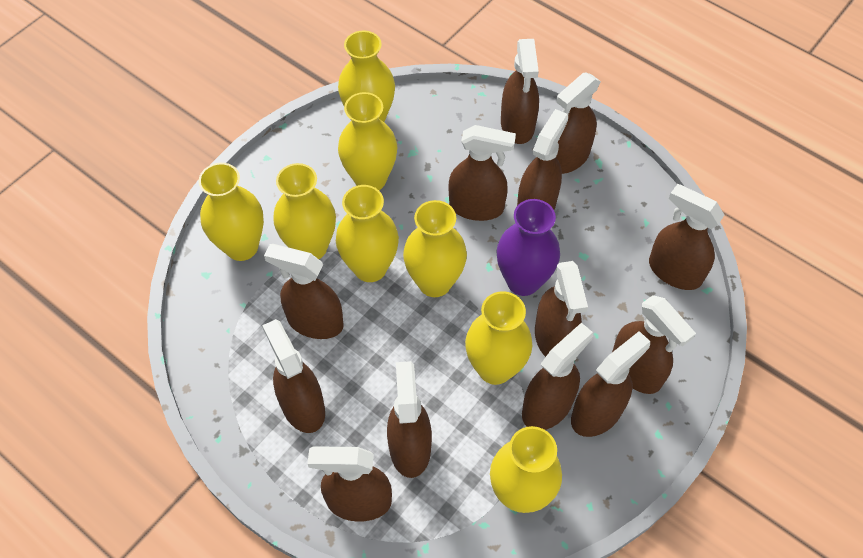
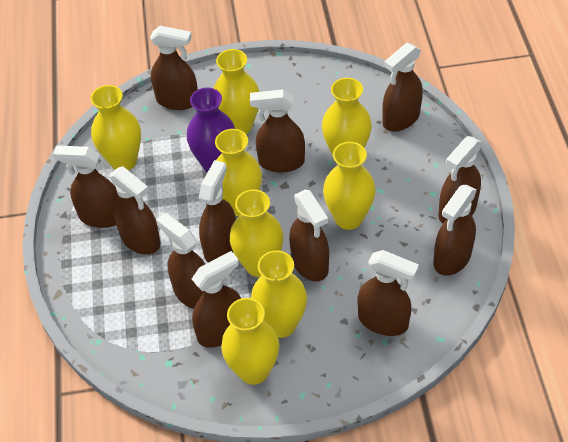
brown spray bottle: [262,319,325,433] [264,244,344,339] [307,446,392,522] [387,361,432,478] [449,125,516,221] [501,39,539,144] [517,109,568,209] [522,323,593,430] [535,261,588,357] [556,72,601,174] [571,331,650,437] [612,295,696,394] [649,184,724,290] = 13 -> [53,146,119,228] [110,166,161,255] [150,26,198,110] [156,213,205,309] [192,251,241,348] [199,160,236,263] [250,89,305,173] [289,190,329,281] [358,250,419,336] [382,43,423,131] [433,185,477,276] [438,136,482,224] = 12

